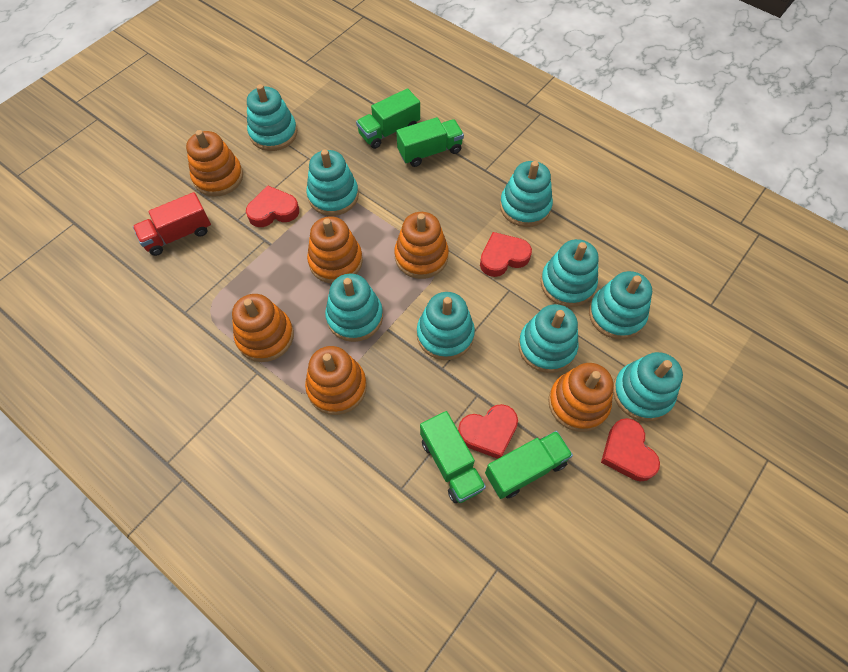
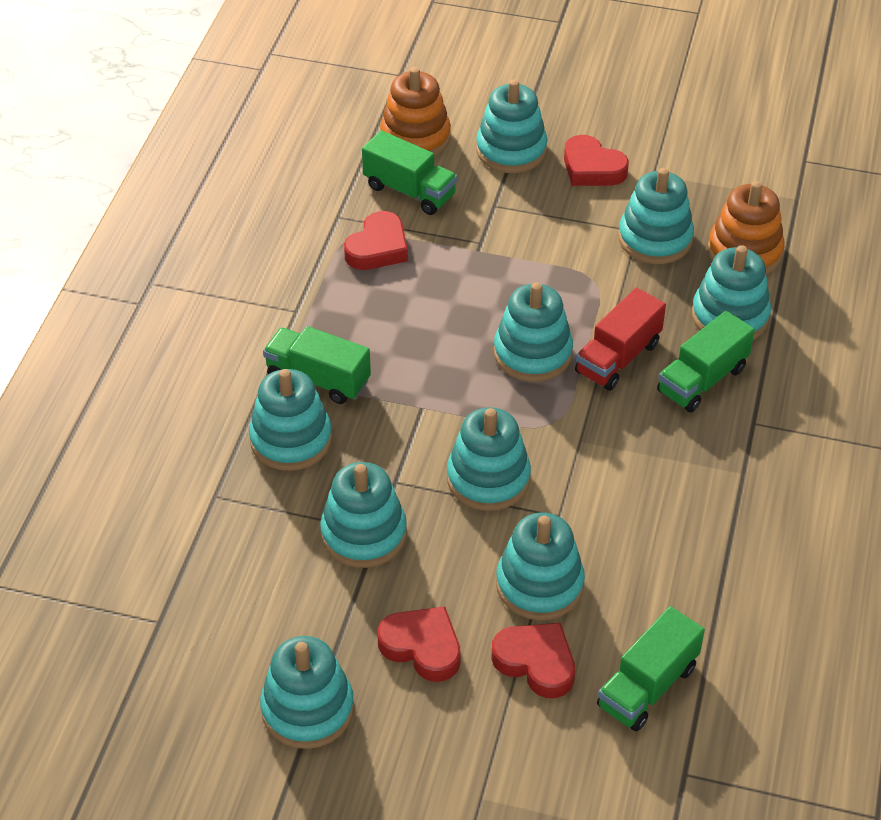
orange stacking toy: [186,130,243,197] [232,294,294,362] [305,346,367,415] [307,216,363,284] [394,212,449,279] [548,363,613,432] = 6 -> [380,67,451,156] [708,181,785,274] = 2

